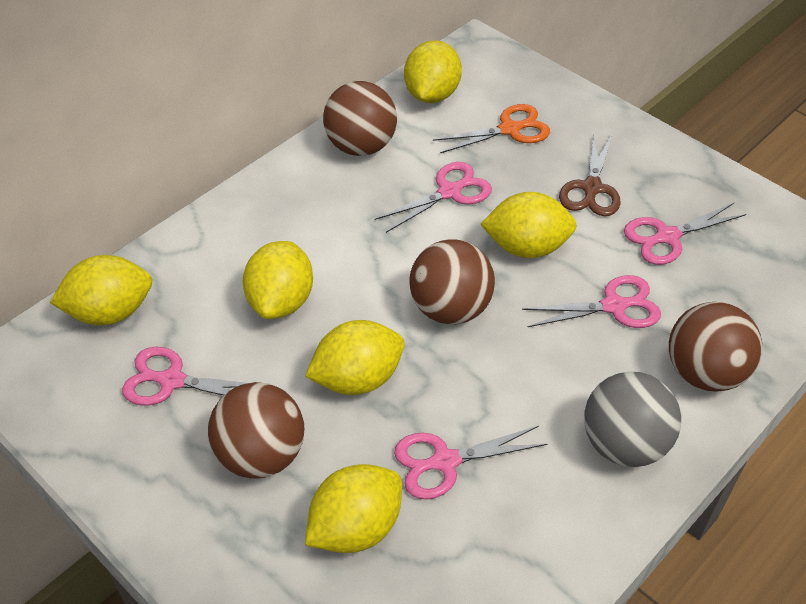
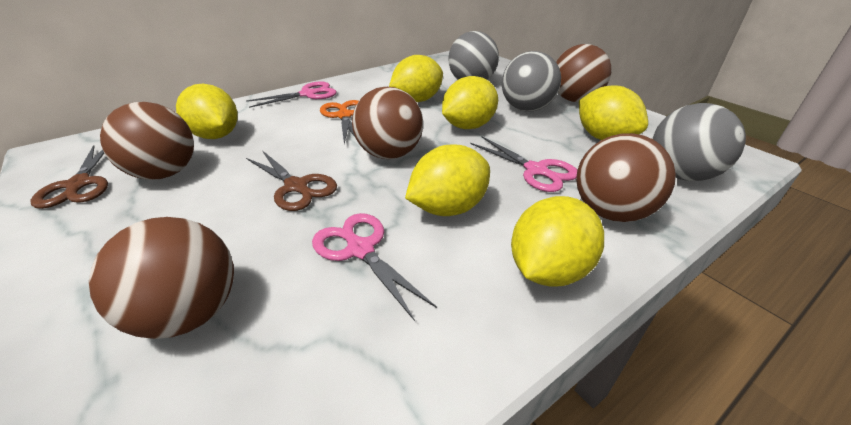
brown ball: [208,382,304,479] [323,81,397,156] [409,239,495,325] [669,302,762,392] = 4 -> [89,217,234,339] [100,102,194,180] [352,87,423,159] [556,44,611,102] [576,133,676,222] = 5
brown scissors: [559,131,621,216] = 1 -> [30,145,108,209] [246,150,337,211] = 2
grey ball: [584,372,681,467] = 1 -> [448,31,499,80] [502,51,561,112] [653,103,746,181] = 3
pink scissors: [122,347,247,406] [375,162,492,233] [394,426,547,500] [522,275,661,328] [624,203,746,265] = 5 -> [246,81,337,108] [312,213,437,321] [471,137,577,192] = 3

